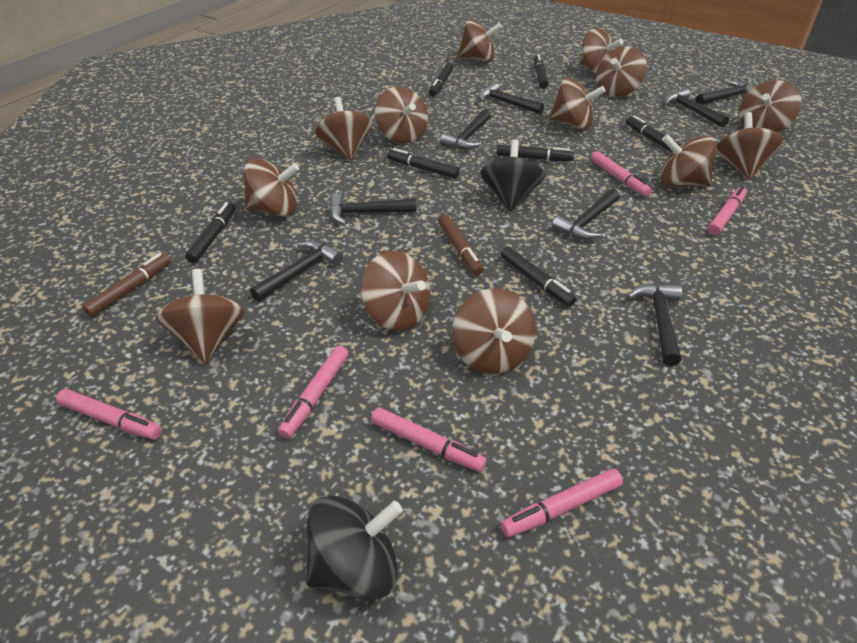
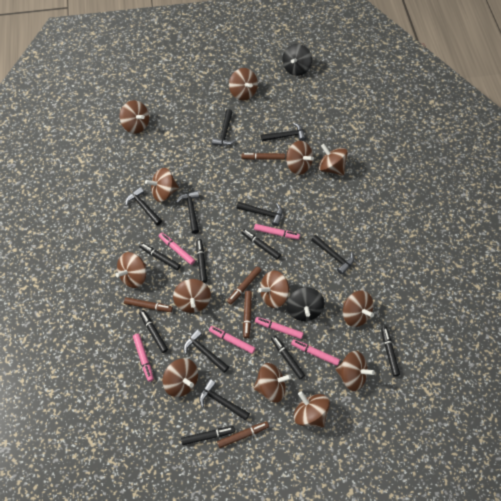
brown marker: [82,253,171,317] [438,214,484,275] = 2 -> [124,297,173,312] [217,421,269,448] [227,266,261,305] [241,153,285,160] [243,291,252,338] = 5

